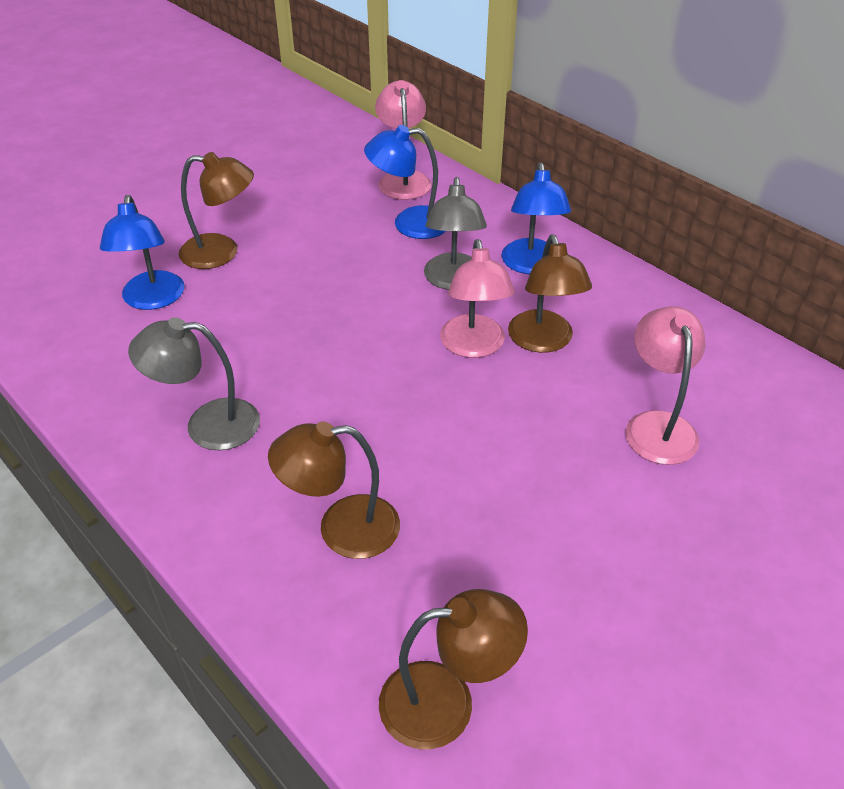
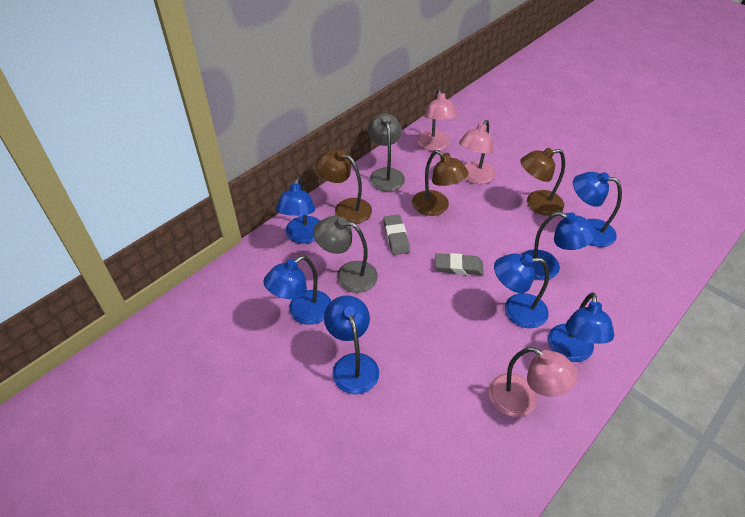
blue lamp: [100,195,185,310] [364,125,446,239] [502,163,571,274] = 3 -> [263,256,331,325] [276,177,320,244] [324,295,379,395] [494,253,549,328] [521,212,597,280] [548,292,614,362] [573,172,622,247] = 7
brown lamp: [179,152,254,269] [268,422,400,559] [379,589,528,749] [508,234,592,353] = 4 -> [316,149,372,224] [412,150,469,216] [520,148,565,216] = 3
grey eraser: none = 0 -> [383,214,410,255] [435,253,484,275] = 2

